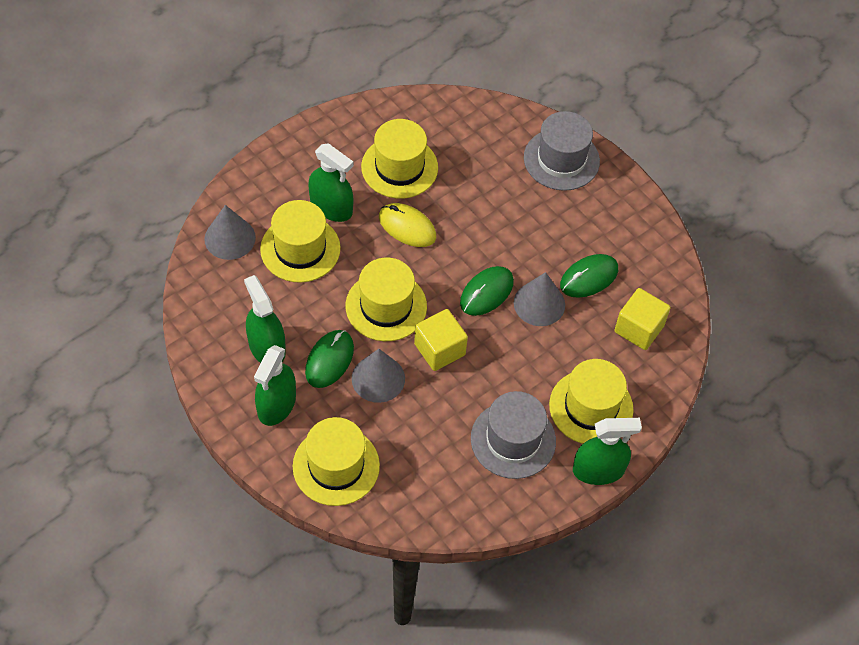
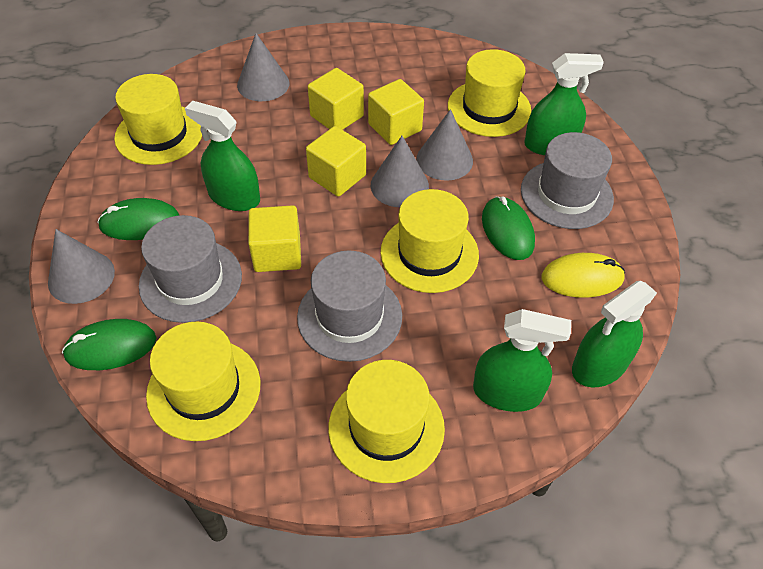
grey cone: [204,205,256,260] [352,349,405,403] [514,272,565,326] = 3 -> [48,229,115,304] [237,33,289,101] [371,136,429,207] [417,109,473,181] = 4
grey hat: [471,391,556,479] [524,111,600,191] = 2 -> [139,215,242,323] [297,250,402,362] [521,132,614,229] = 3
yellow cube: [414,309,468,371] [614,288,671,350] = 2 -> [248,205,301,272] [306,126,366,197] [308,68,364,130] [368,79,424,145] = 4

